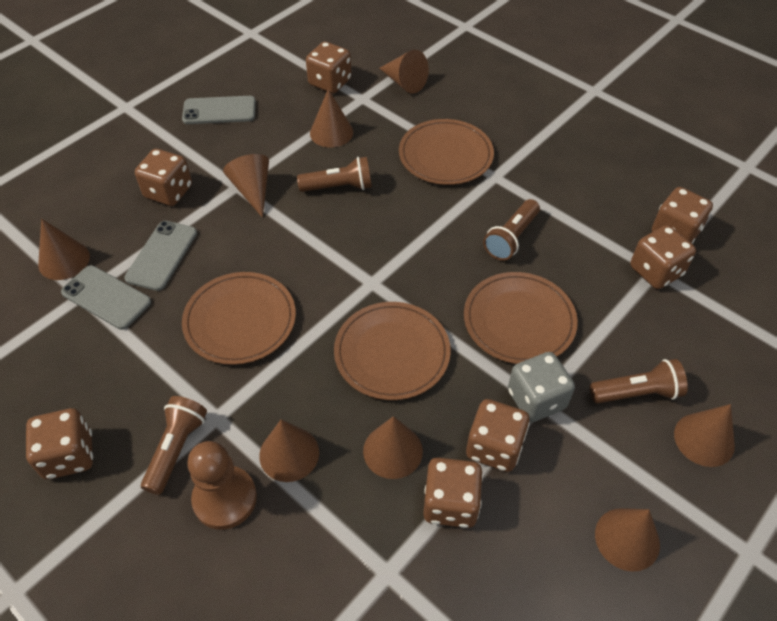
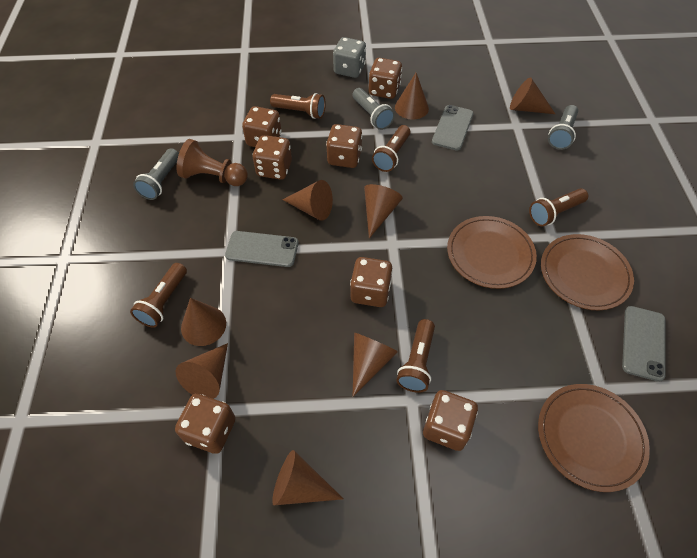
brown flashlight: [141,396,207,495] [297,157,372,192] [483,199,540,261] [590,359,688,403] = 4 -> [130,263,187,328] [270,93,326,119] [372,125,410,172] [396,319,435,393] [529,188,588,226] = 5
brown plate: [182,272,296,365] [334,302,451,400] [399,119,494,185] [464,272,578,364] = 4 -> [447,216,537,289] [538,384,650,492] [541,234,634,310] = 3
grey flashlight: none = 0 -> [133,148,179,200] [352,88,395,130] [548,105,578,150] = 3

